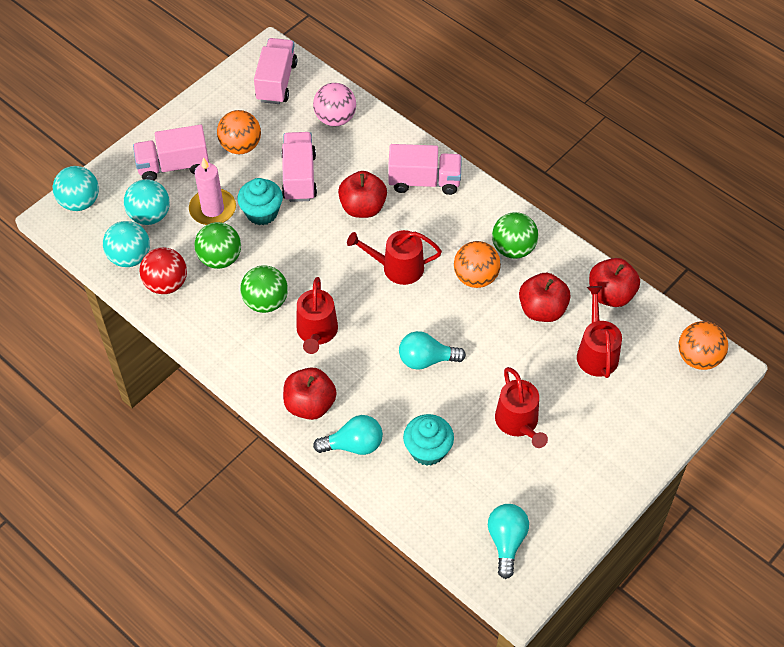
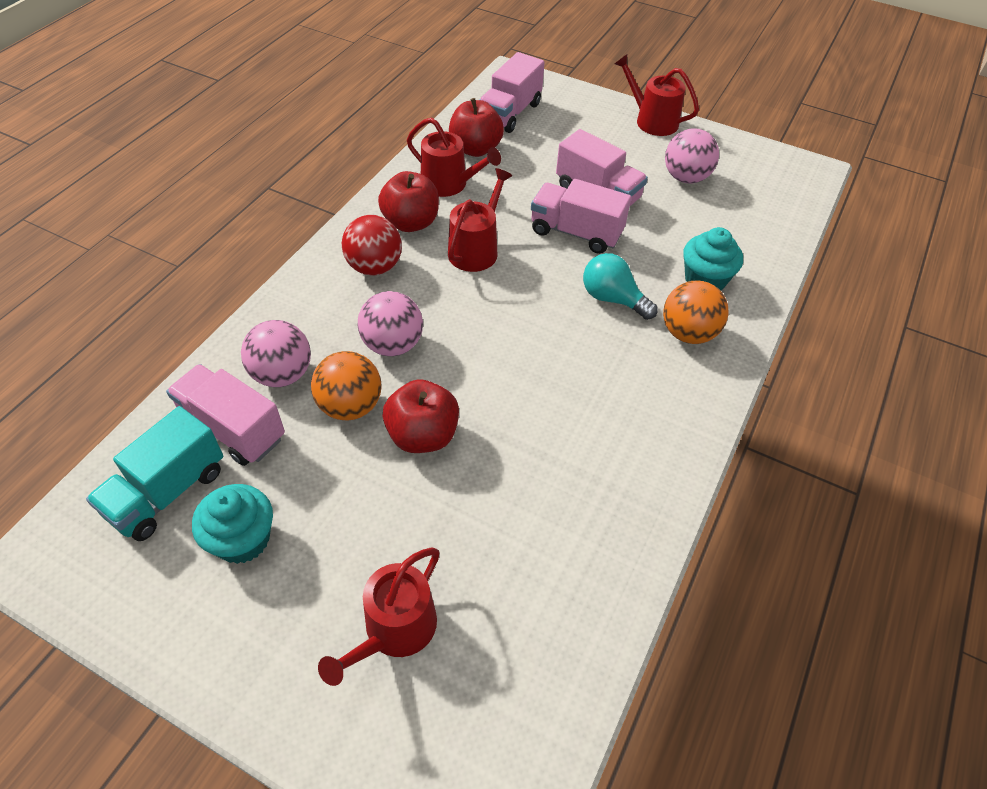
green ball: [194,222,241,269] [240,265,288,313] [492,212,538,259] = 3 -> none = 0
orange ball: [217,110,261,154] [454,241,501,288] [678,321,728,370] = 3 -> [311,351,381,420] [663,281,729,344] = 2
pink ball: [313,83,356,126] = 1 -> [241,320,311,387] [358,291,423,356] [665,129,719,183] = 3
pink candle: [189,157,236,225] = 1 -> none = 0
red apple: [283,367,337,420] [338,171,387,218] [519,273,571,322] [589,258,640,307] = 4 -> [378,171,439,232] [382,379,459,453] [449,98,504,157] = 3
turquoise ball: [53,166,99,211] [103,221,150,267] [124,179,170,225] = 3 -> none = 0
turquoise light bulb: [313,415,383,455] [399,331,466,370] [488,504,529,579] = 3 -> [583,253,658,320] = 1
turquoise truck: none = 0 -> [86,406,223,541] = 1

